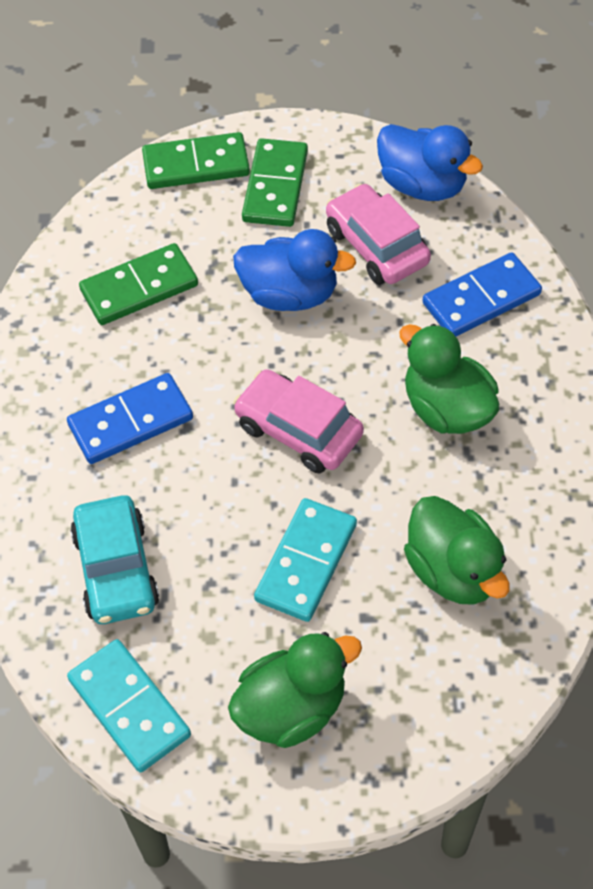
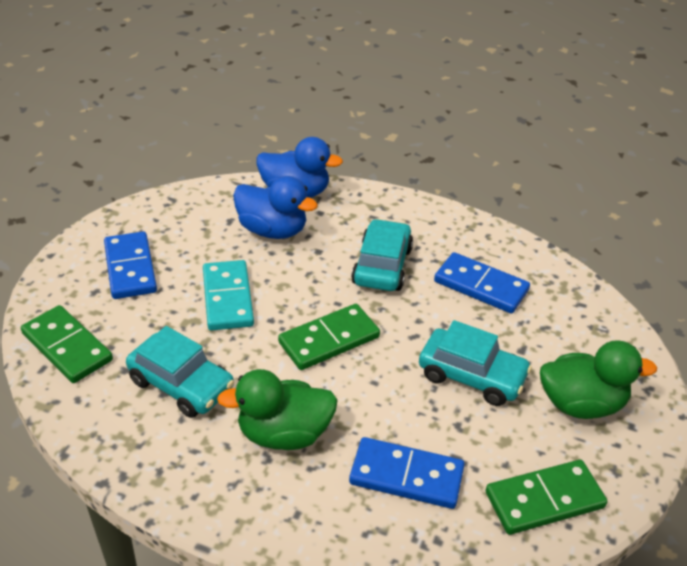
blue domino: [67,373,193,464] [423,252,542,336] = 2 -> [104,231,157,299] [349,437,465,509] [434,252,530,314] = 3
green duck: [228,632,362,748] [399,324,499,434] [404,496,510,605] = 3 -> [217,369,338,450] [540,340,657,419] = 2
pink car: [233,369,364,474] [326,184,431,285] = 2 -> none = 0
turquoise car: [70,495,159,624] = 1 -> [126,326,234,418] [351,219,413,291] [419,320,532,406] = 3
turquoise domino: [67,639,191,773] [254,498,357,622] = 2 -> [203,260,254,331] = 1

